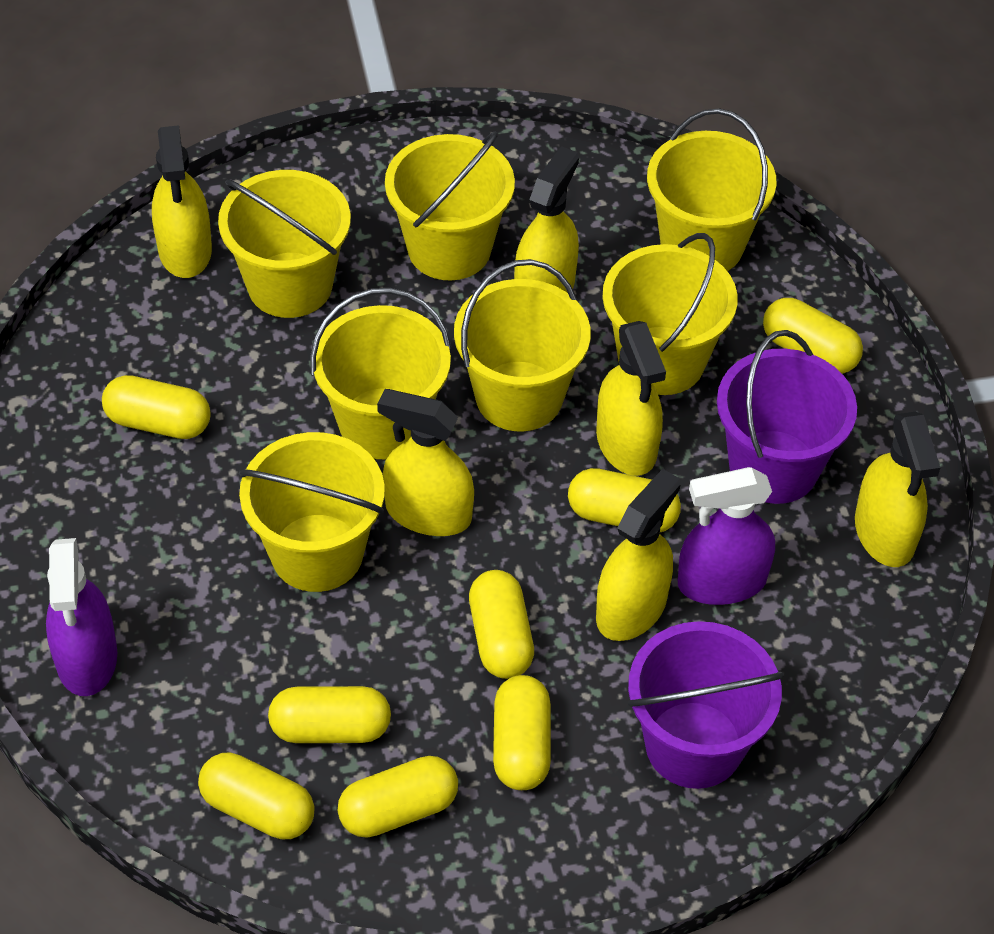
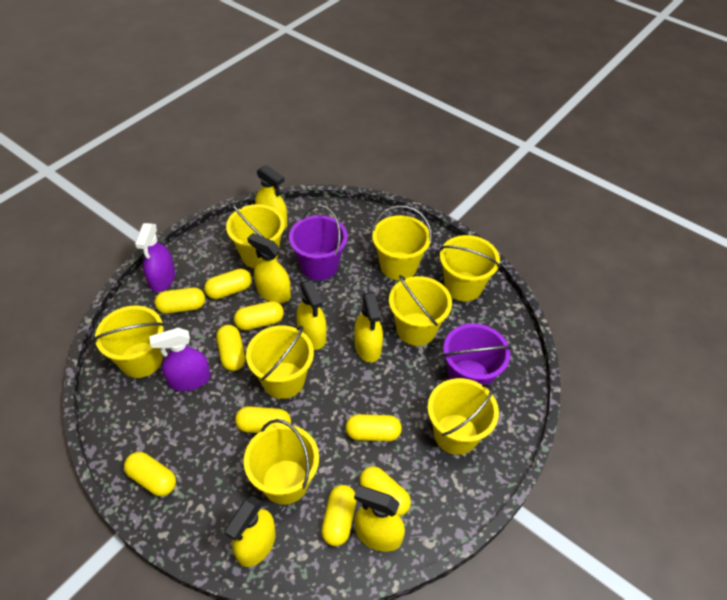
yellow bucket: [218,170,351,318] [239,432,385,592] [310,288,451,459] [385,132,515,280] [454,259,591,432] [603,233,738,395] [647,109,777,271] = 7 -> [93,306,165,378] [226,203,285,268] [244,419,319,505] [246,325,314,399] [372,205,432,280] [389,275,452,346] [428,378,499,455] [440,235,500,302] = 8
yellow capsule: [102,375,211,439] [198,752,315,839] [268,686,391,743] [337,756,458,838] [469,570,534,679] [493,675,551,790] [568,468,681,532] [763,298,863,374] = 8 -> [124,452,176,496] [155,287,205,314] [204,269,252,299] [216,325,245,371] [234,301,284,330] [235,406,291,433] [321,485,356,546] [346,414,402,441] [360,466,411,516] = 9

